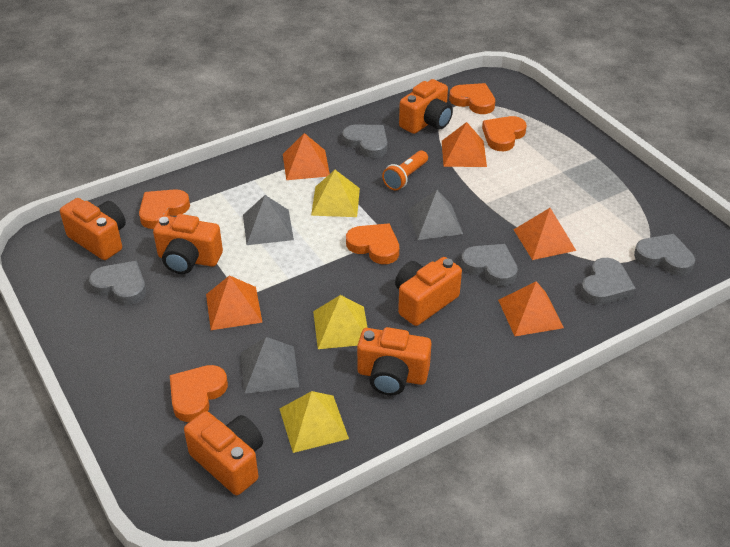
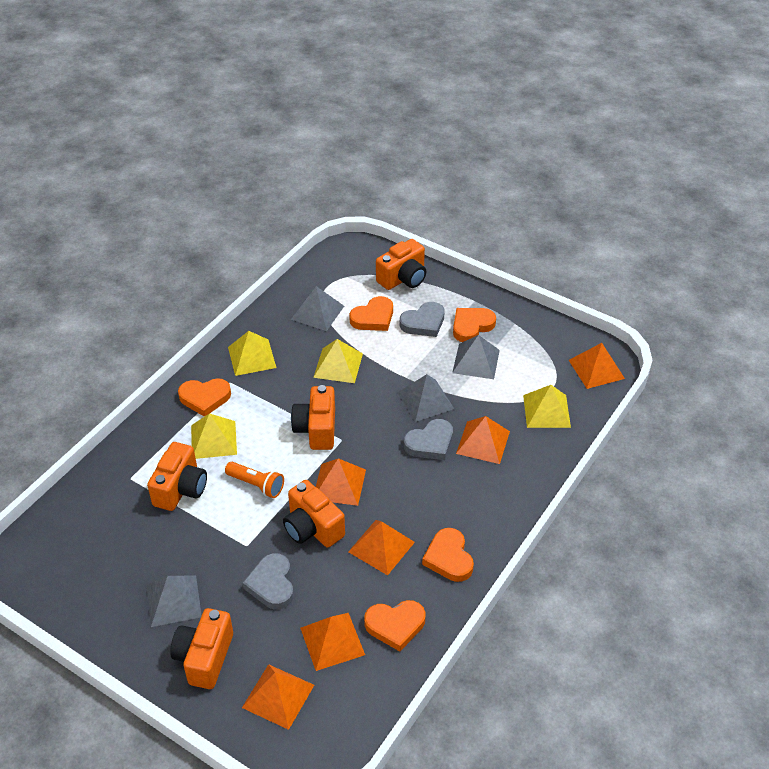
grey heart: [89,261,146,305] [342,124,387,158] [461,244,518,286] [581,258,636,305] [634,234,695,276] = 5 -> [243,553,294,610] [400,302,445,337] [404,419,453,460] = 3
grey pyramid: [241,337,299,394] [243,195,294,245] [407,190,463,240] = 3 -> [147,576,202,627] [291,286,344,331] [397,374,454,422] [452,335,500,379] = 4
orange camera: [60,198,126,260] [153,214,223,274] [184,411,263,495] [357,327,432,396] [395,257,462,326] [399,79,453,134] = 6 -> [147,442,207,511] [170,608,233,689] [283,480,345,548] [291,385,335,450] [376,239,426,290] = 5
orange pyramid: [206,275,262,330] [283,133,330,180] [442,122,487,167] [498,281,564,336] [513,208,576,260] = 5 -> [242,664,314,730] [300,613,365,671] [316,458,366,506] [348,520,415,575] [456,416,510,464] [569,343,625,389] = 6
yellow pyramid: [280,391,349,453] [311,170,360,217] [313,295,367,349] = 3 -> [191,413,237,459] [228,331,277,376] [313,339,363,383] [523,385,571,428] = 4

